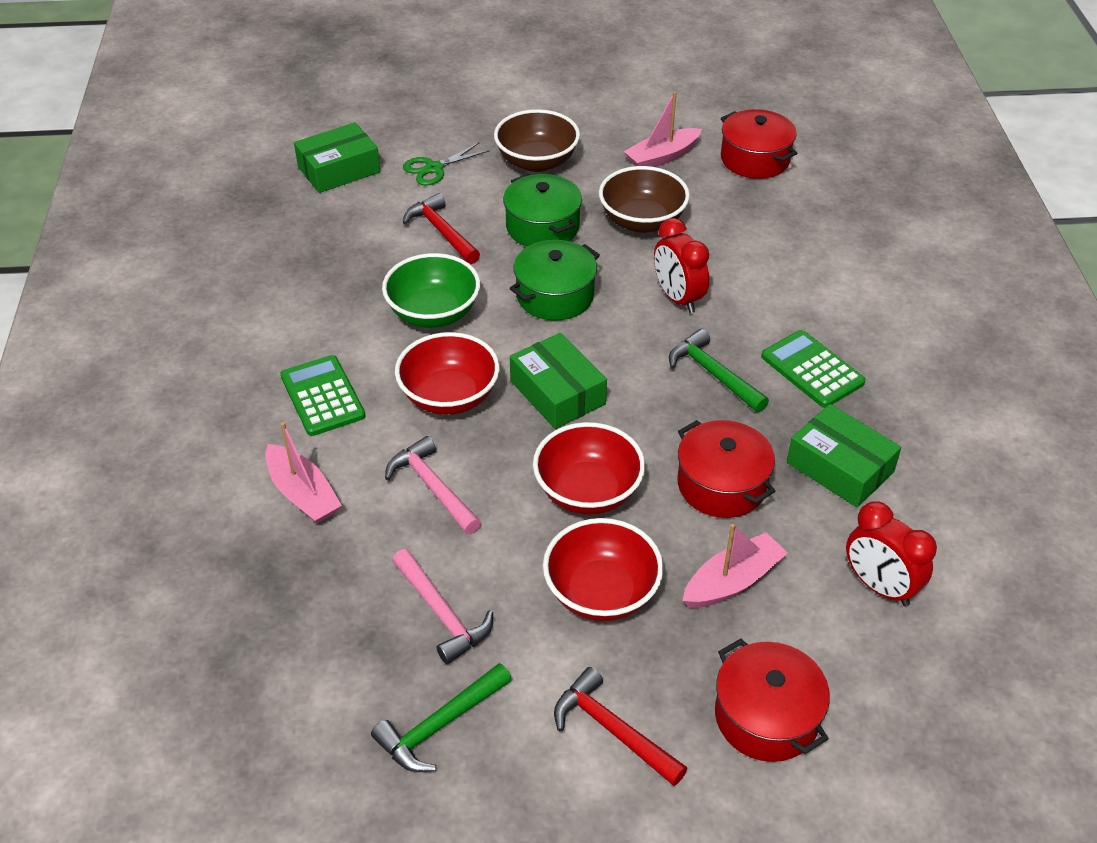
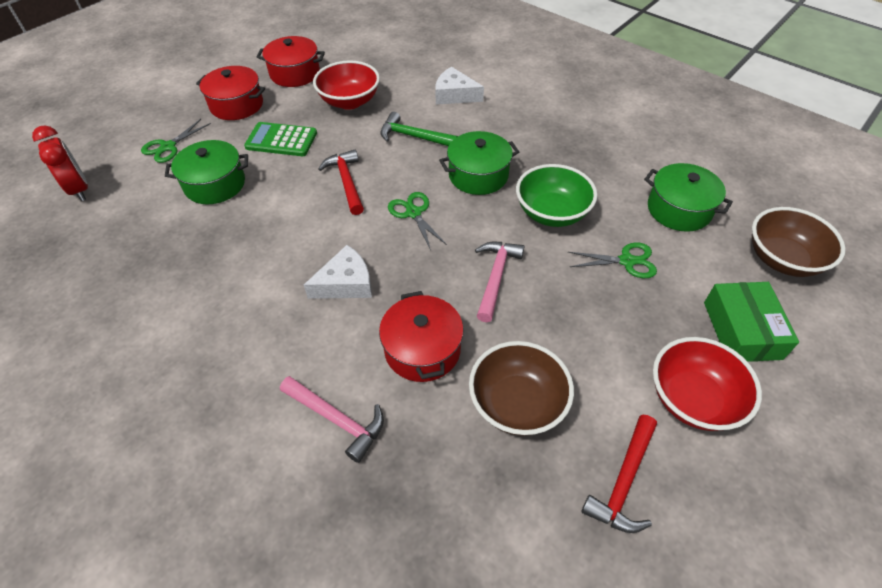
green box: [294,122,380,193] [510,333,607,429] [787,404,901,508] = 3 -> [704,282,799,362] = 1
green calculator: [280,355,366,436] [761,330,866,408] = 2 -> [244,122,317,156] = 1
green hammer: [371,663,512,772] [669,329,769,412] = 2 -> [380,112,458,146] = 1
green pot: [503,174,582,247] [510,240,600,321] = 2 -> [165,140,248,204] [439,131,519,195] [644,163,733,232] = 3
green scissors: [403,143,490,186] = 1 -> [141,119,211,163] [388,192,447,250] [568,242,657,278] = 3
pink boat: [265,422,342,523] [623,92,702,167] [683,524,788,608] = 3 -> none = 0
red bowl: [395,332,500,415] [533,422,645,514] [543,518,664,621] = 3 -> [313,60,380,110] [653,337,762,431] = 2
red clock: [654,218,709,313] [846,501,937,606] = 2 -> [32,125,88,201] = 1
white cheese: none = 0 -> [304,245,372,299] [435,67,484,105] = 2

